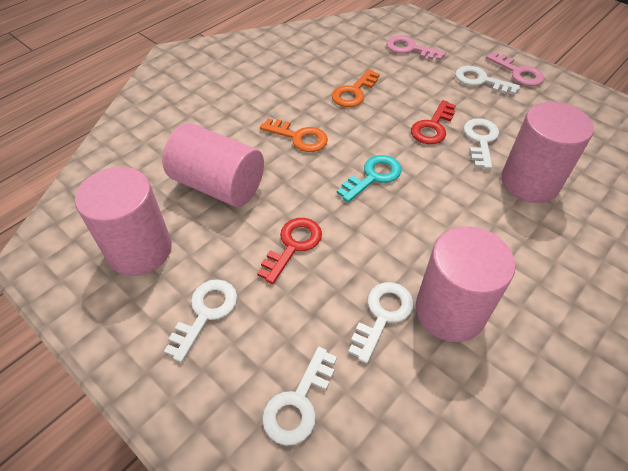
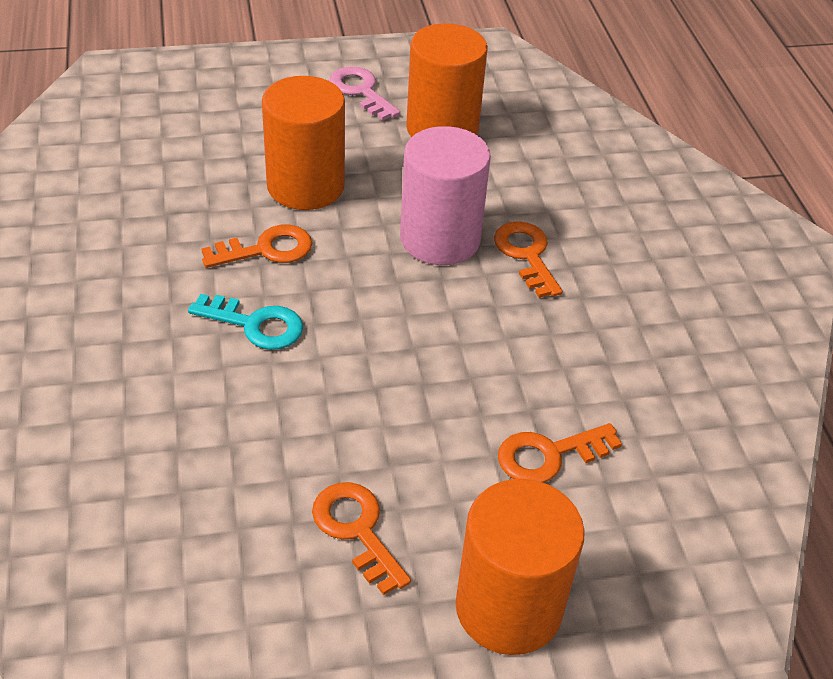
orange cylinder: none = 0 -> [262,76,345,210] [406,23,488,137] [455,479,585,655] = 3
orange key: [260,118,328,152] [332,69,380,107] = 2 -> [201,225,312,268] [312,482,411,595] [494,221,563,298] [498,423,622,483] = 4
pink cylinder: [75,167,172,276] [162,123,264,207] [416,226,516,342] [501,102,594,203] = 4 -> [400,126,491,265] = 1
pink key: [386,36,446,61] [486,52,544,86] = 2 -> [330,66,400,121] = 1
red key: [257,218,322,284] [411,100,456,144] = 2 -> none = 0
white key: [164,279,237,362] [262,347,337,446] [348,282,413,364] [455,66,520,95] [463,118,499,169] = 5 -> none = 0

